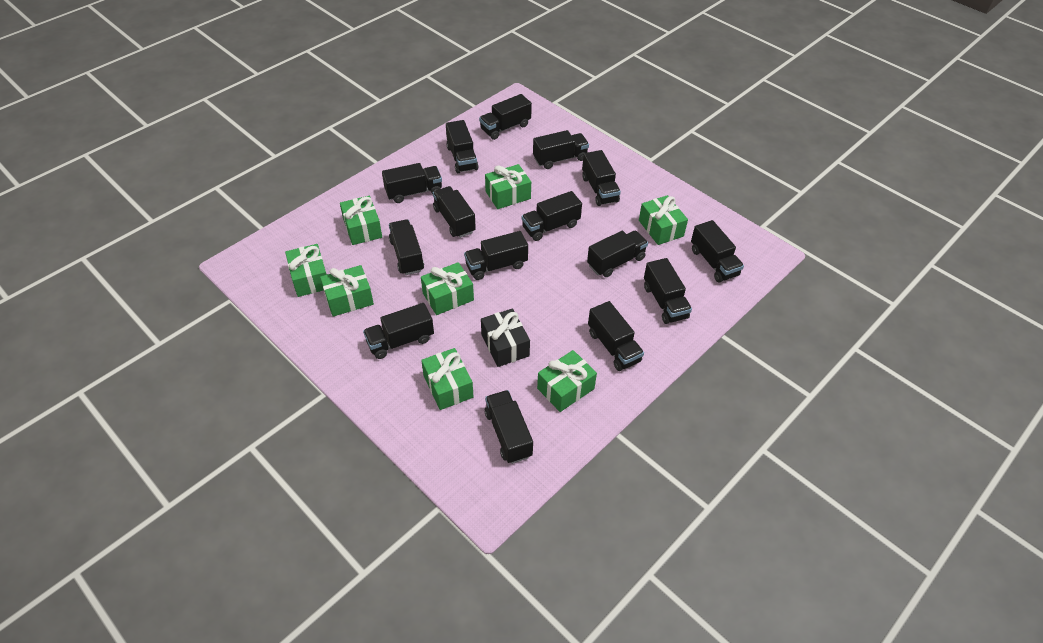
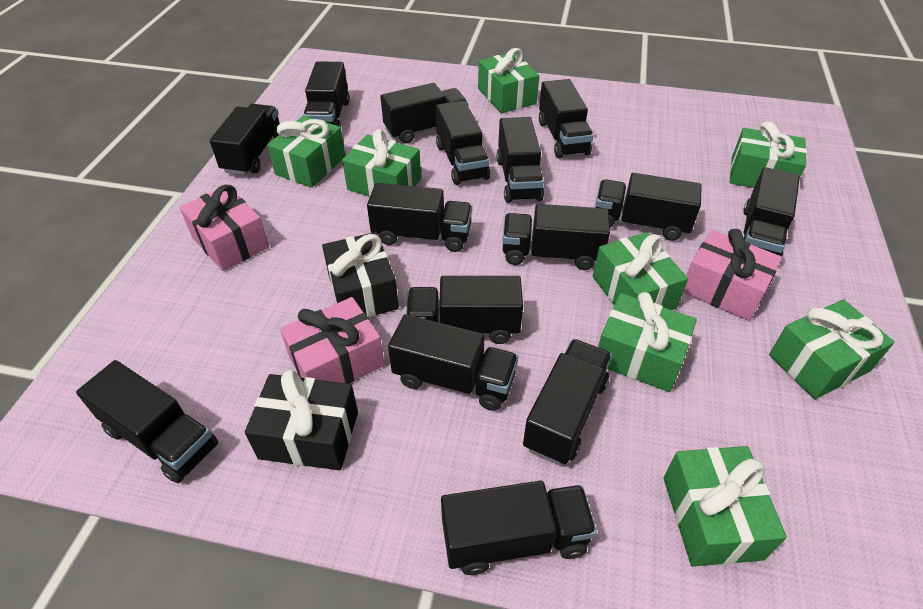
black gift: [481,308,530,367] = 1 -> [245,370,358,470] [322,232,399,318] = 2
pink gift: none = 0 -> [180,185,269,271] [280,297,385,384] [683,229,782,321] = 3

